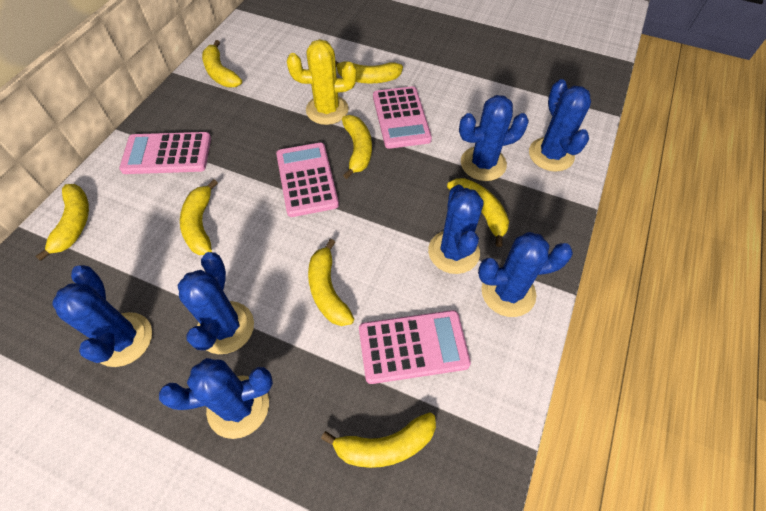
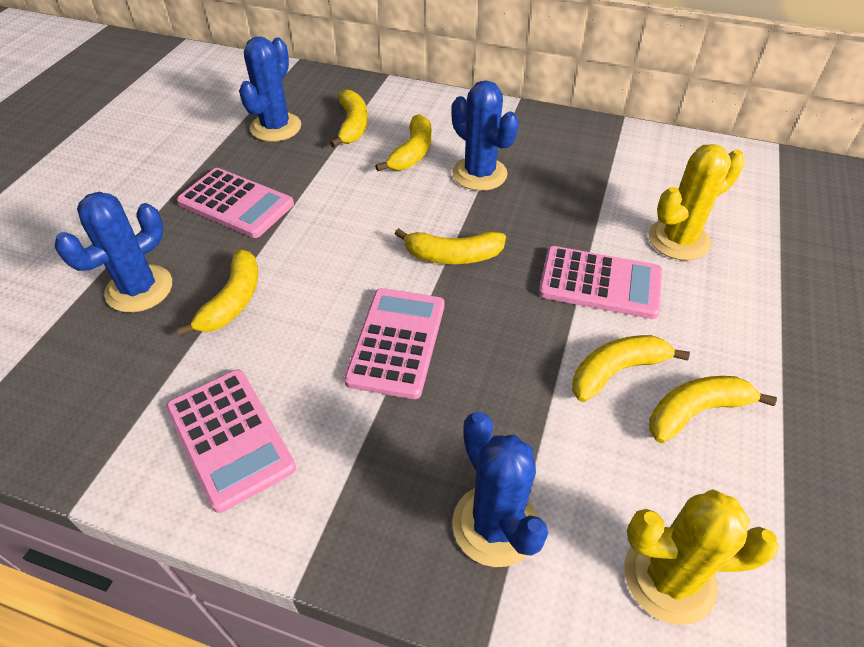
blue cactus: [52,265,152,367] [159,358,273,439] [178,252,254,354] [428,185,484,274] [459,95,529,181] [478,232,573,317] [529,79,591,172] = 7 -> [54,192,172,313] [239,37,301,142] [451,80,519,191] [452,412,548,567] = 4
yellow banana: [35,184,89,261] [180,179,218,255] [202,40,242,87] [308,239,354,326] [321,412,436,468] [335,60,403,83] [342,115,372,179] [447,178,509,247] = 8 -> [177,250,258,336] [330,90,368,147] [375,114,432,171] [395,228,506,264] [572,335,690,402] [649,376,777,443] = 6
yellow cactus: [287,39,356,125] = 1 -> [625,489,779,625] [649,144,745,261] = 2

